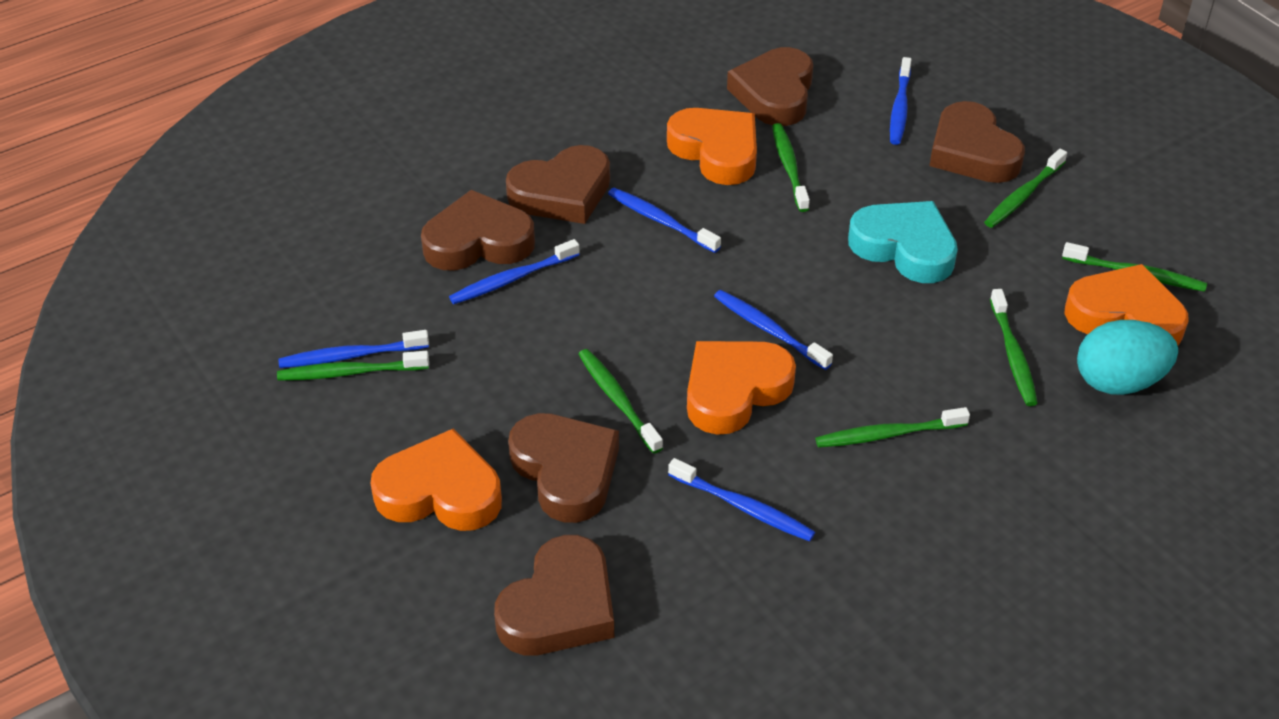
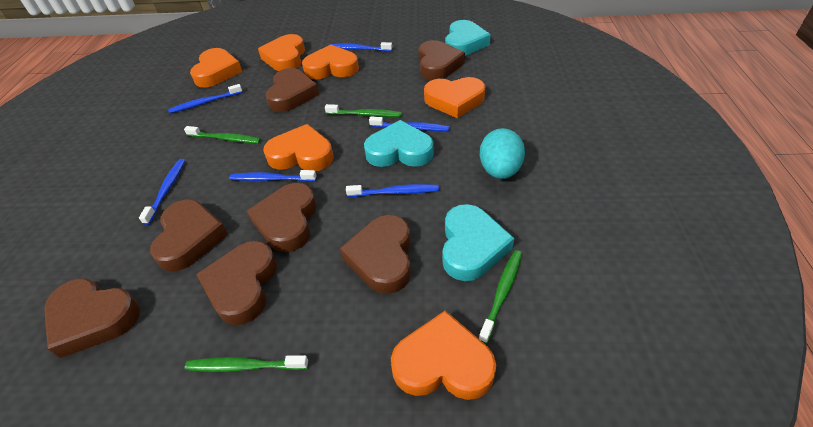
brown heart: [421,190,535,271] [494,535,614,655] [506,145,610,224] [508,413,619,523] [727,47,813,126] [929,101,1025,183] = 6 -> [44,278,140,358] [150,200,228,271] [196,241,277,325] [247,183,317,252] [266,68,319,112] [340,215,411,294] [419,40,465,80] = 7
green toothbrush: [277,351,429,381] [578,349,663,454] [772,123,810,212] [815,407,970,448] [984,149,1067,228] [990,289,1038,406] [1062,242,1207,292] = 7 -> [184,126,261,143] [185,355,308,372] [325,104,402,117] [479,250,522,344] = 4
orange heart: [370,429,502,531] [667,108,757,185] [687,341,796,435] [1064,264,1189,346] = 4 -> [190,48,242,88] [258,34,305,71] [263,124,333,171] [302,45,359,79] [391,311,496,400] [424,77,486,118] = 6
turquoise heart: [848,201,958,283] = 1 -> [364,120,434,167] [442,204,514,281] [445,20,491,56] = 3

